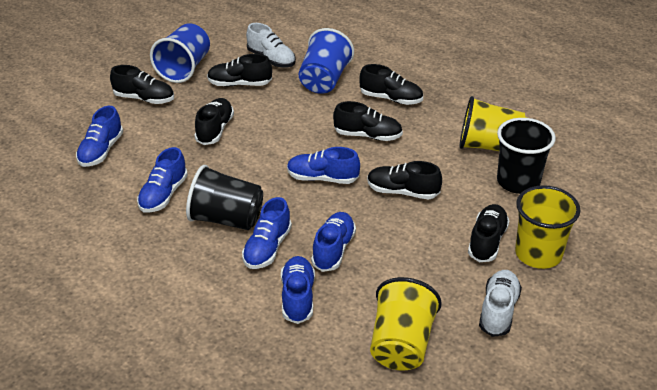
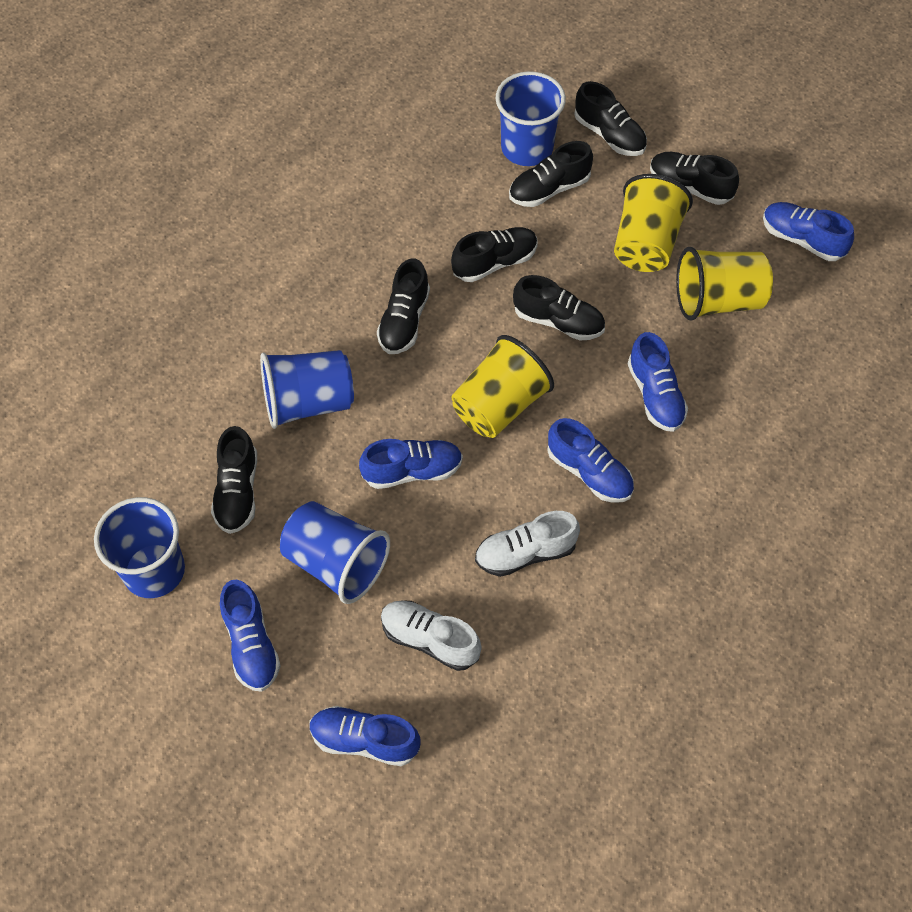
black cup: [186,165,263,230] [497,118,556,194] = 2 -> none = 0
blue cup: [150,23,210,83] [299,28,354,94] = 2 -> [94,497,185,598] [260,350,354,429] [280,501,390,604] [496,71,566,166] = 4

